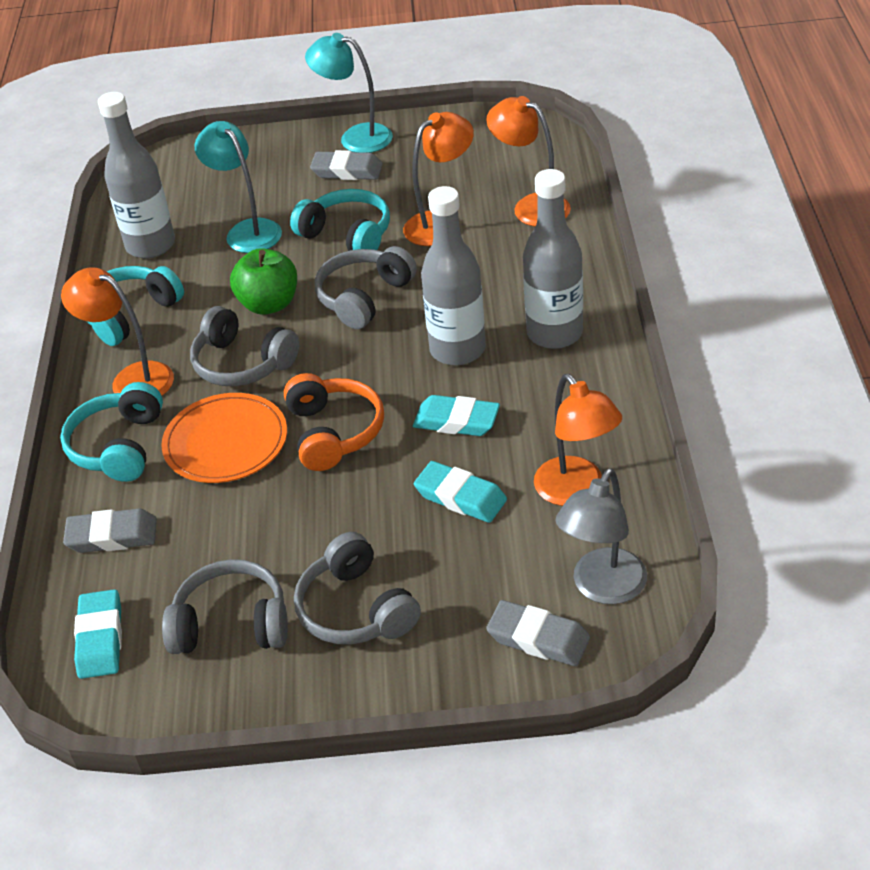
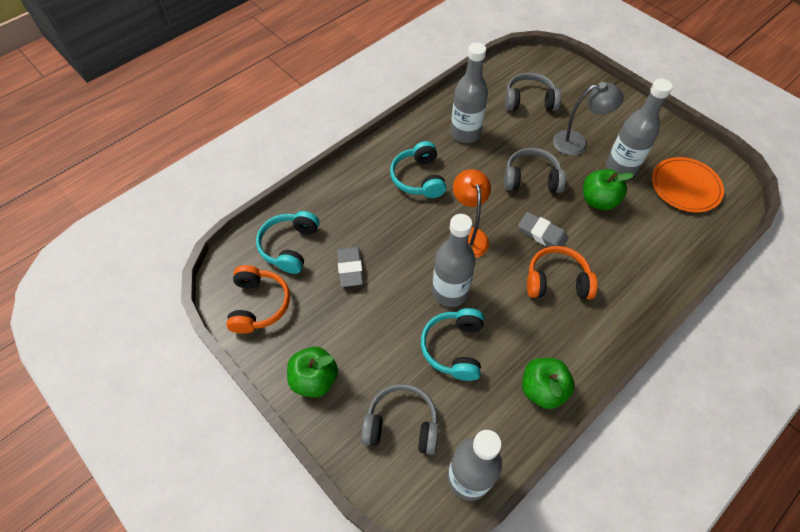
green apple: [230,248,297,315] = 1 -> [287,347,338,397] [522,358,575,409] [583,169,634,210] = 3
grey bottle: [98,92,175,259] [421,186,486,365] [523,169,583,349] = 3 -> [432,214,476,307] [448,430,502,501] [451,42,488,143] [606,79,673,177] = 4
grey eraser: [63,509,157,553] [310,150,383,180] [486,600,590,666] = 3 -> [337,246,363,287] [518,212,568,247] = 2
grey headphones: [162,559,288,654] [190,306,300,386] [294,532,421,645] [315,246,417,329] = 4 -> [361,384,439,455] [504,148,566,193] [505,72,561,111] = 3
orange headphones: [284,373,384,471] = 1 -> [226,265,290,334] [527,246,598,299] = 2
orange lamp: [61,267,174,396] [403,112,474,246] [486,96,571,227] [534,374,622,506] = 4 -> [453,169,491,258] = 1
turquoise eraser: [74,589,122,679] [413,395,500,436] [414,461,507,523] = 3 -> none = 0
turquoise lamp: [195,121,282,253] [305,33,393,153] = 2 -> none = 0

